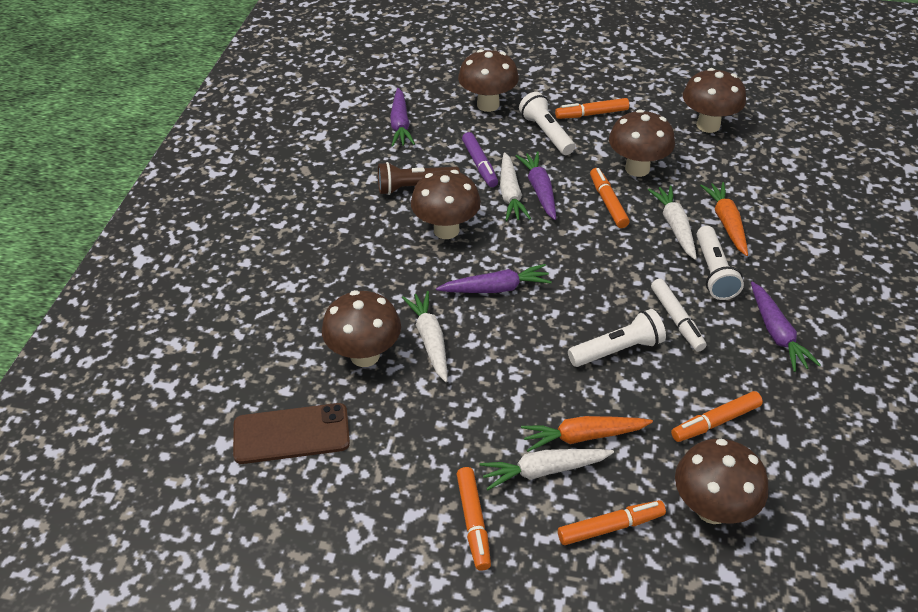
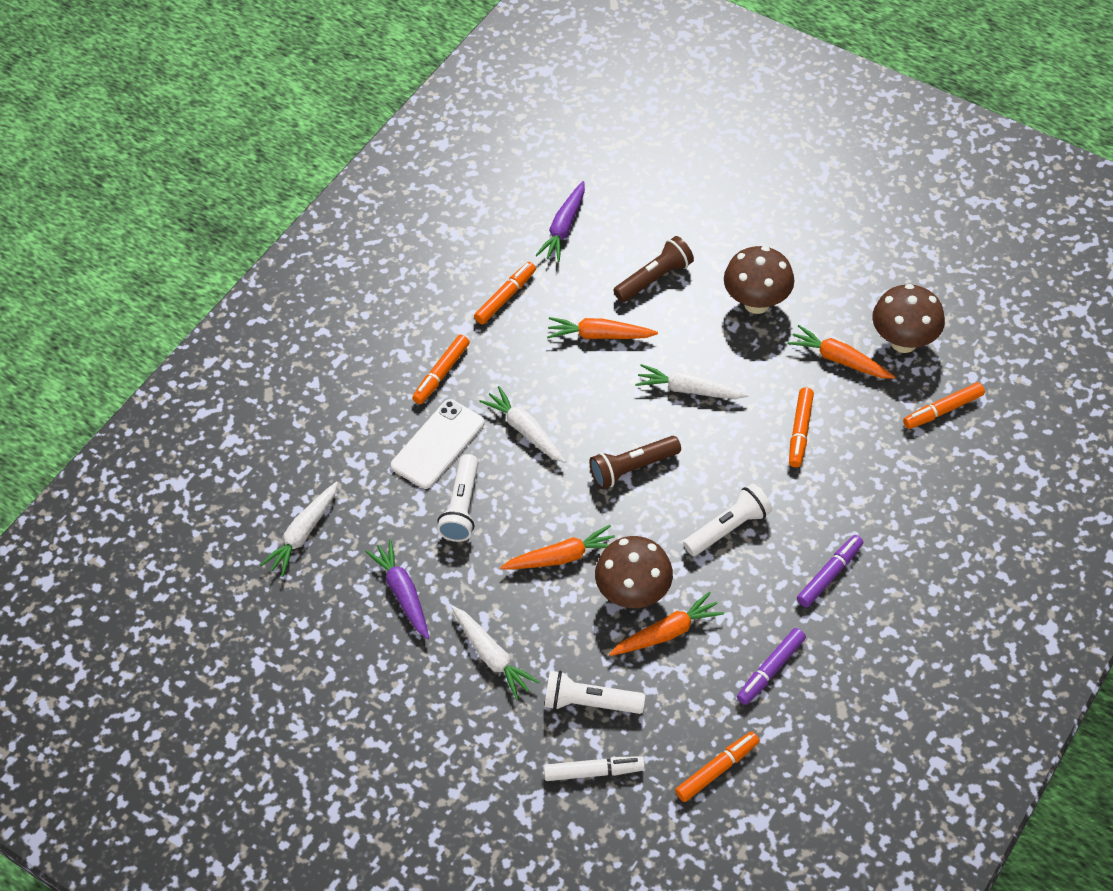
brown flashlight: [378,162,460,195] = 1 -> [589,436,681,489] [614,236,694,302] = 2
brown mushroom: [322,290,401,367] [411,170,481,239] [458,49,519,112] [609,109,675,177] [675,439,768,524] [683,68,746,133] = 6 -> [595,536,673,608] [724,246,794,314] [872,284,945,353] = 3
brown phone: [233,403,350,464] = 1 -> none = 0
orange carrot: [521,416,653,452] [700,182,748,256] = 2 -> [500,525,615,570] [547,317,658,339] [609,592,724,656] [788,325,895,379] = 4
purple carrot: [390,88,415,147] [436,264,552,293] [516,152,556,220] [751,281,821,372] = 4 -> [365,539,429,639] [536,181,585,262] = 2
purple marker: [462,132,498,187] = 1 -> [737,628,806,705] [797,535,863,607] = 2
white phone: none = 0 -> [391,399,485,489] = 1

